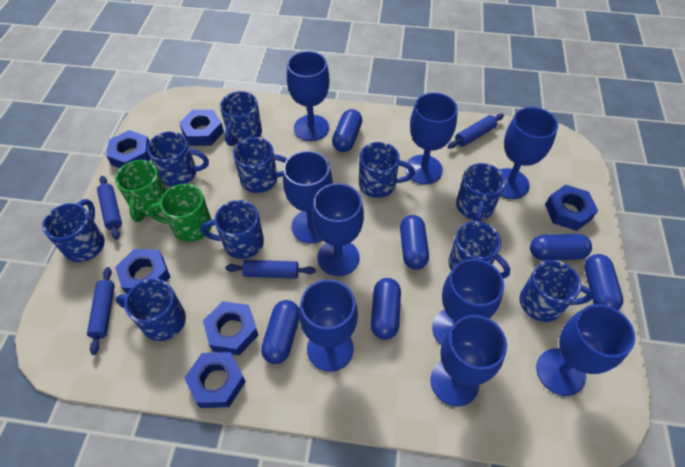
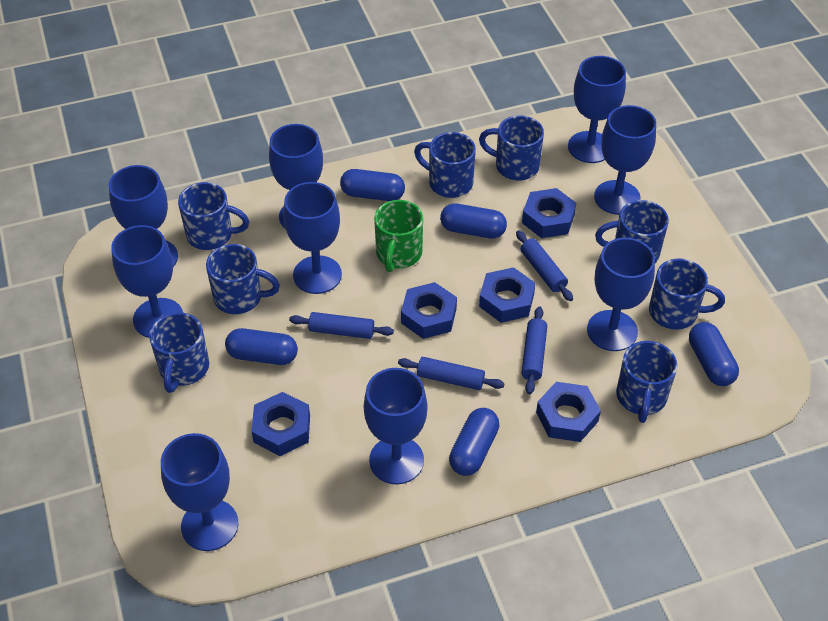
blue capsule: [261,300,299,364] [332,109,362,152] [371,278,401,340] [400,215,429,270] [530,234,592,261] [584,254,624,310] = 6 -> [225,328,298,365] [340,169,405,201] [440,204,507,239] [449,408,500,476] [689,322,739,386] = 5
blue mug: [42,199,105,262] [116,278,186,341] [147,131,209,187] [201,200,264,259] [220,91,262,146] [233,137,287,193] [359,142,415,198] [449,221,510,278] [456,163,506,222] [520,260,594,322] = 10 -> [149,312,209,393] [178,182,249,250] [206,244,280,314] [414,132,476,198] [479,115,544,180] [595,200,669,263] [616,341,677,423] [649,258,725,330] = 8
blue nut: [106,130,150,168] [115,249,171,294] [179,110,224,146] [184,352,246,408] [203,301,258,355] [545,185,598,231] = 6 -> [252,392,310,456] [401,282,457,339] [479,267,536,323] [522,188,576,238] [536,382,601,442] = 5
green mug: [115,160,166,222] [148,184,212,242] = 2 -> [374,200,423,272] = 1

